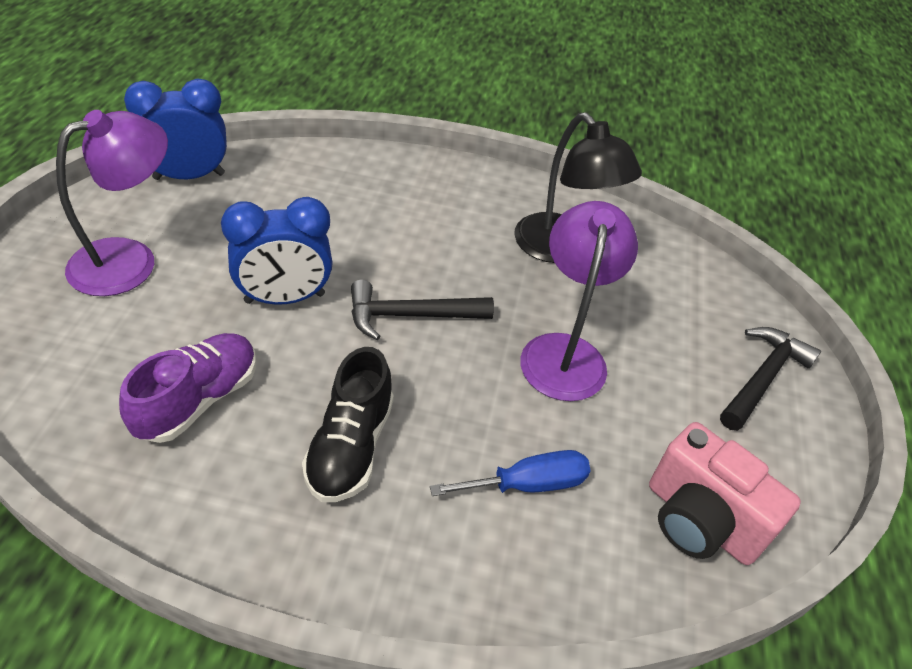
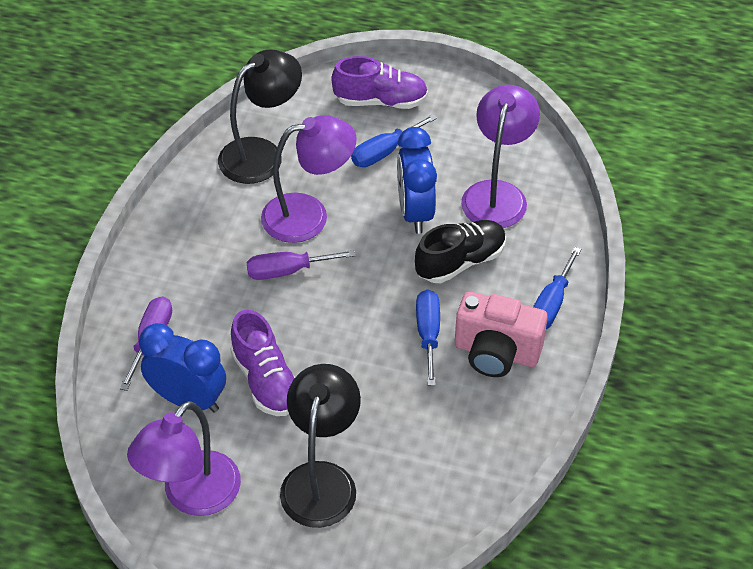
black hammer: [351,280,494,340] [720,327,821,431] = 2 -> none = 0
black lamp: [514,112,642,263] = 1 -> [218,50,302,184] [280,364,361,528] = 2
blue screwdriver: [430,450,590,496] = 1 -> [351,114,437,167] [416,290,440,386] [533,247,581,329] = 3
purple lamp: [56,110,168,296] [520,201,638,401] = 2 -> [127,401,241,516] [261,115,357,243] [461,85,540,228] = 3
purple screwdriver: none = 0 -> [120,297,172,391] [246,250,356,280] = 2
purple shoe: [119,333,256,443] = 1 -> [230,310,295,416] [332,56,428,109] = 2

